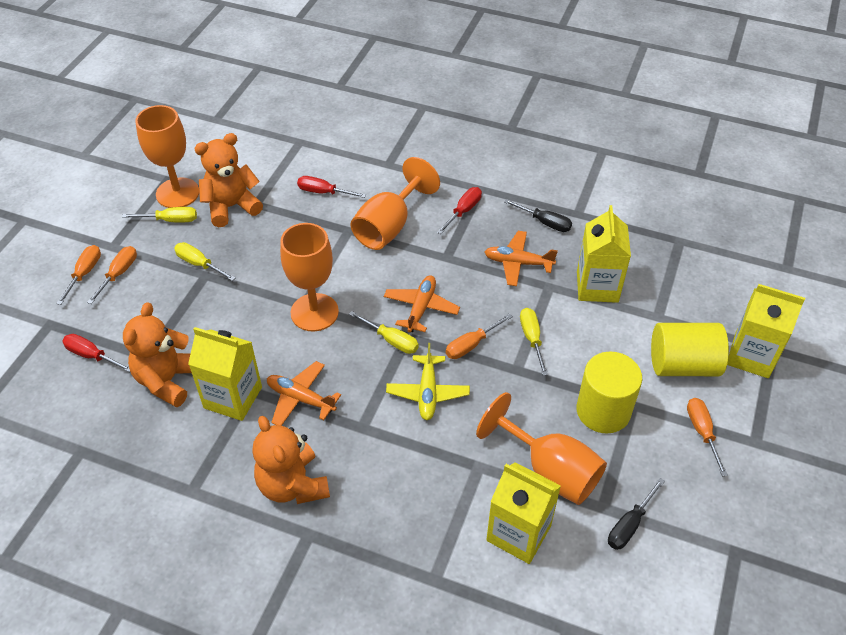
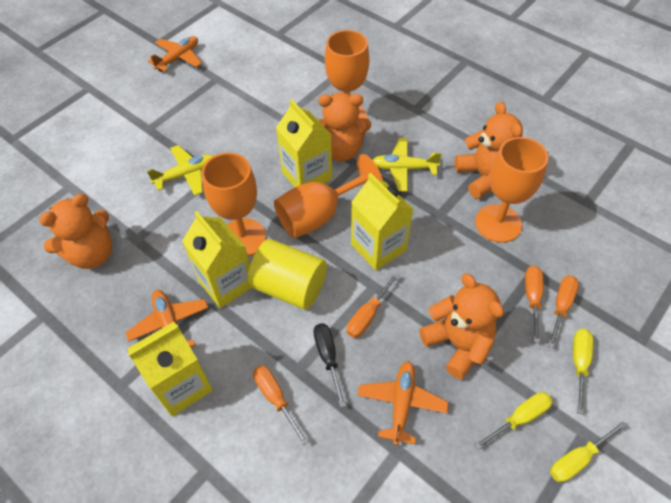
black screwdriver: [504,199,572,232] [608,478,665,550] = 2 -> [314,323,346,408] = 1
orange teddy bear: [123,302,192,407] [194,133,263,227] [252,416,330,504] = 3 -> [39,194,112,269] [317,92,371,161] [419,273,504,380] [454,101,523,199] = 4
red screwdriver: [62,334,130,372] [297,176,366,198] [437,187,482,234] = 3 -> none = 0
yellow cylinder: [576,352,642,434] [651,323,729,376] = 2 -> [248,239,327,310] = 1
yellow plane: [386,343,470,420] = 1 -> [147,145,213,196] [373,138,442,192] = 2
yellow screwdriver: [122,207,197,222] [174,242,235,281] [349,311,419,354] [520,308,548,376] = 4 -> [474,392,552,450] [550,421,627,482] [573,329,594,415] = 3

